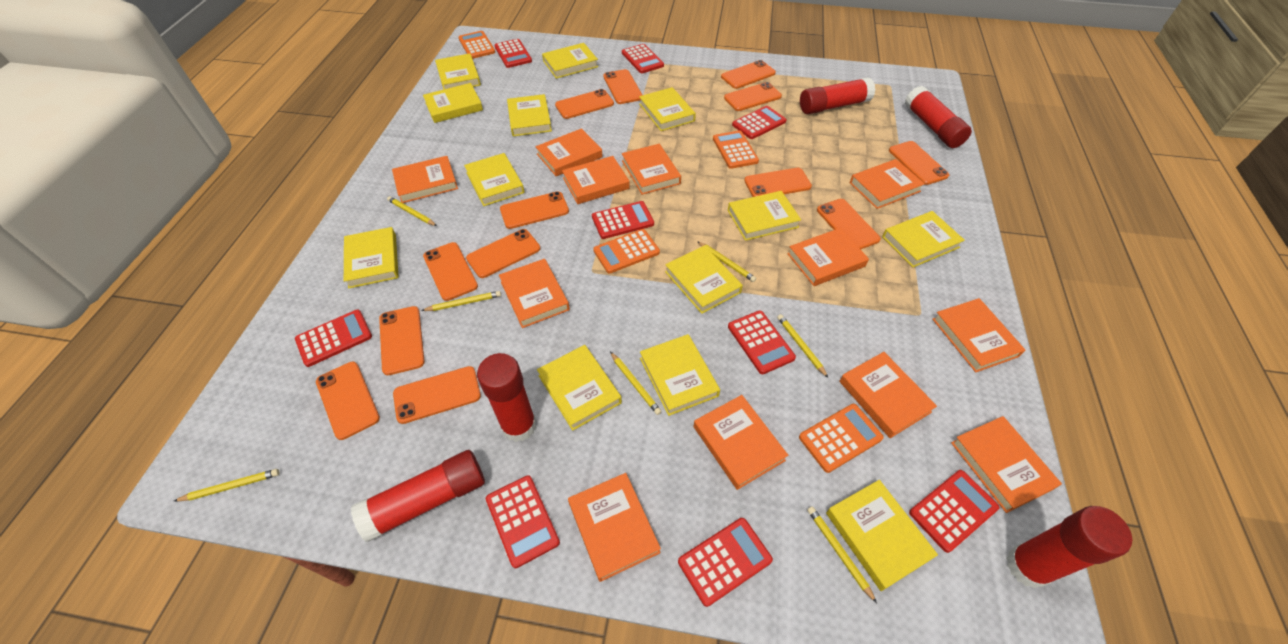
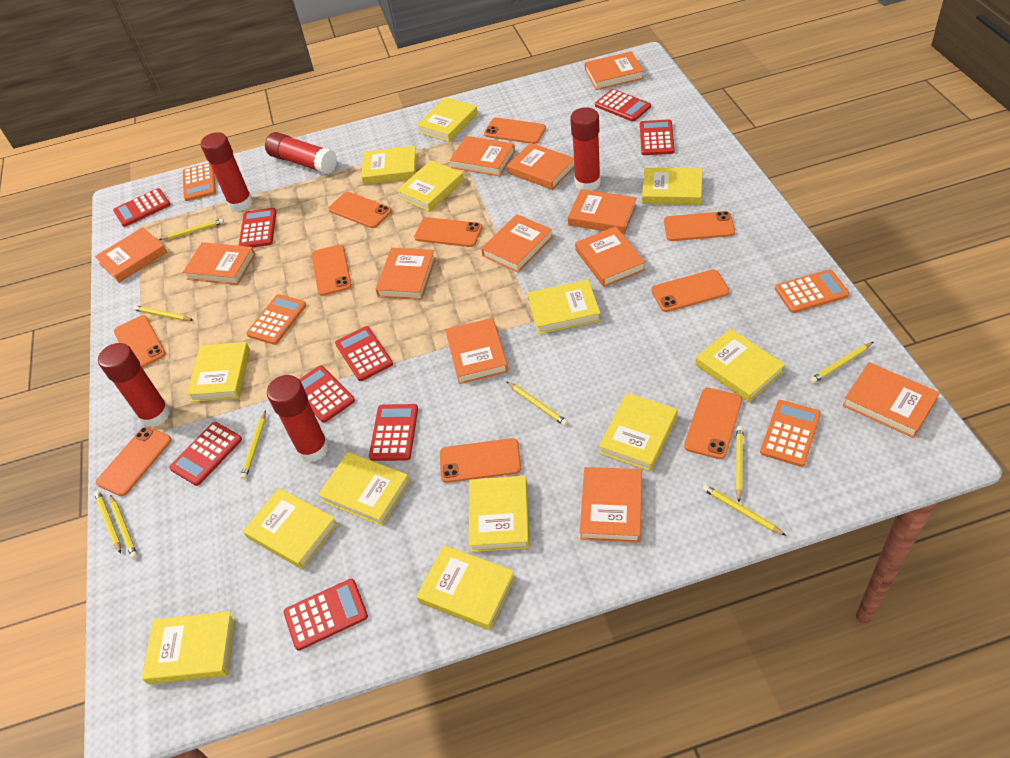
orange phone: [316,362,380,440] [379,306,425,375] [393,366,481,424] [423,242,478,301] [466,229,540,278] [500,191,569,229] [555,89,614,119] [603,69,642,104] [721,60,776,89] [724,82,782,111] [744,168,812,197] [817,199,881,249] [889,141,949,185] = 13 -> [96,426,172,496] [114,315,166,368] [312,245,352,296] [328,192,392,228] [414,217,483,247] [440,438,521,483] [484,117,546,144] [651,269,729,312] [664,211,735,241] [684,388,742,459] = 10
yellow pencil: [174,469,280,501] [387,196,437,226] [421,291,501,311] [610,352,662,415] [697,241,756,282] [777,314,828,378] [807,506,877,603] = 7 -> [94,491,121,554] [110,495,138,559] [133,305,193,321] [159,219,224,240] [240,410,266,479] [506,381,568,426] [702,484,786,536] [736,426,743,502] [810,342,873,383] = 9

